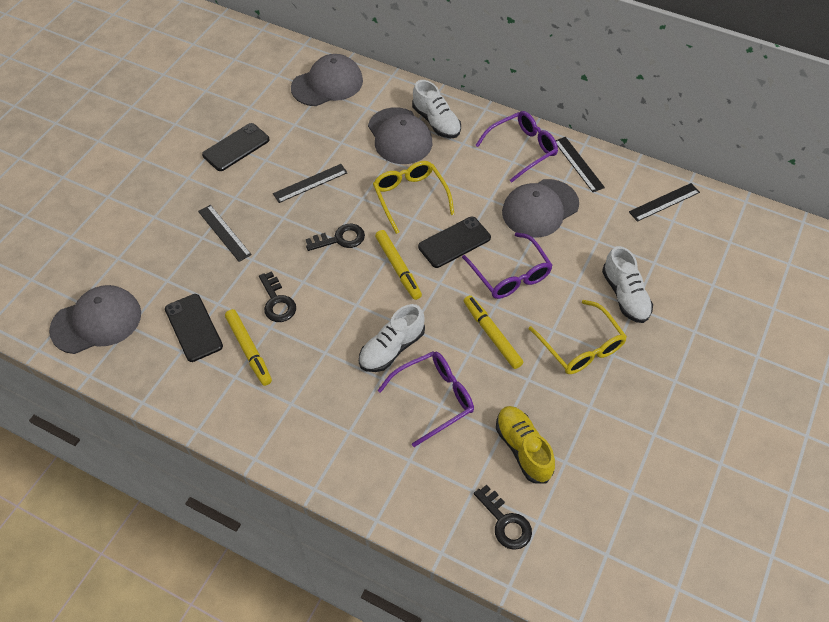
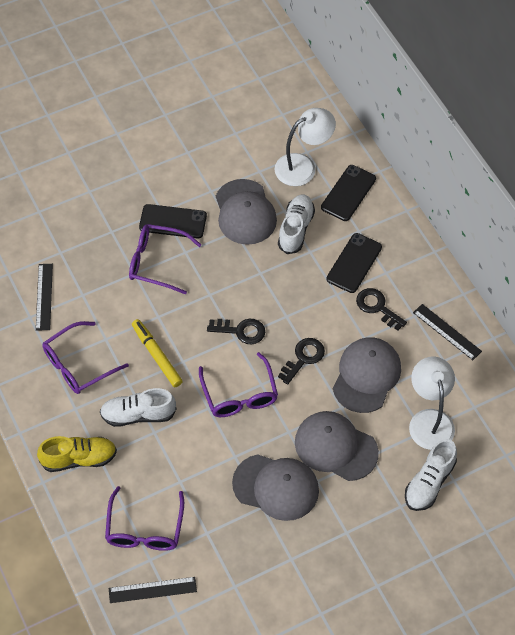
black ruler: [198,205,252,262] [273,164,348,203] [555,137,605,192] [629,183,700,222] = 4 -> [36,264,53,331] [109,577,197,603] [413,304,482,360] = 3
purple glasses: [378,351,474,447] [462,232,553,299] [475,111,558,183] = 3 -> [42,321,129,394] [105,486,184,551] [129,224,202,295] [199,352,278,417] = 4
white lamp: none = 0 -> [274,108,336,186] [409,357,455,450] = 2
yellow glasses: [373,161,455,234] [529,300,627,374] = 2 -> none = 0
yellow marker: [225,309,272,386] [375,230,422,300] [464,295,523,369] = 3 -> [132,319,183,387] = 1

